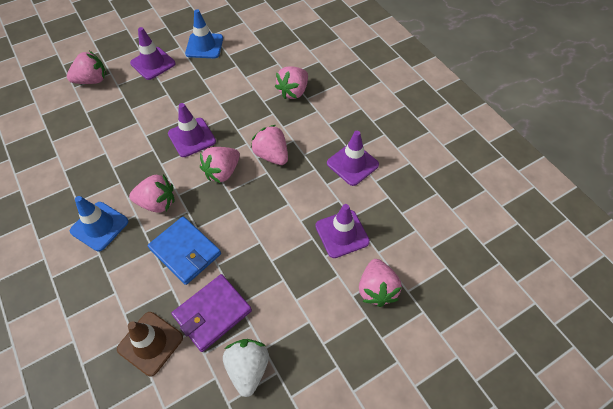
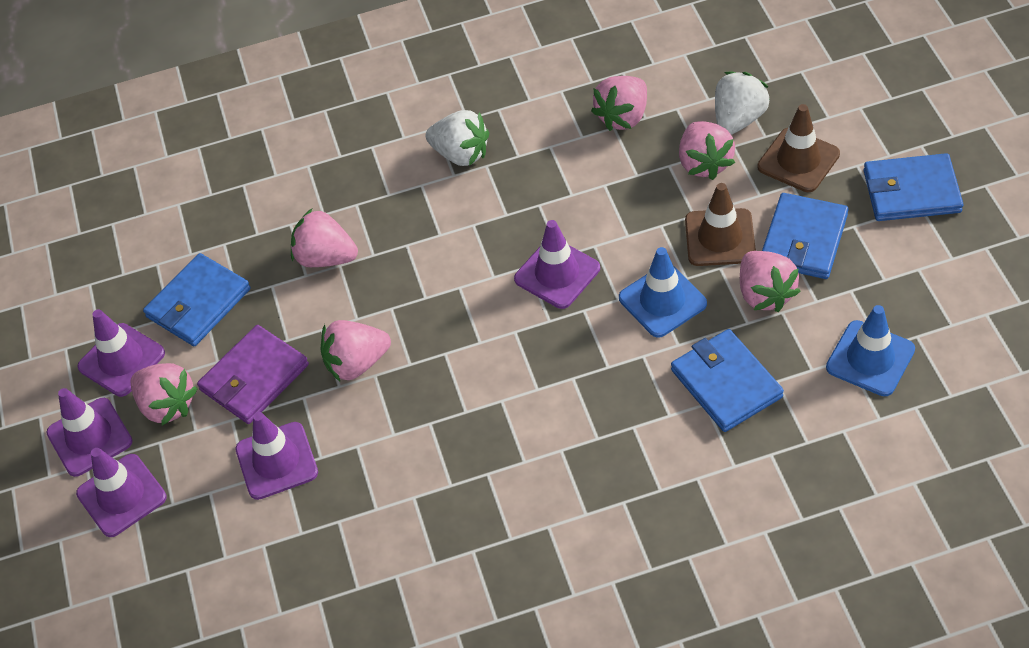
blue wallet: [148,216,221,285] = 1 -> [143,253,251,346] [671,329,784,432] [762,193,849,279] [863,153,964,221] = 4
brown traffic cone: [117,312,183,376] = 1 -> [685,183,756,266] [757,104,840,192] = 2
purple traffic cone: [130,27,175,80] [168,103,216,157] [315,204,370,258] [327,131,379,186] = 4 -> [46,388,133,477] [76,448,167,537] [77,309,165,397] [236,412,318,500] [514,220,600,309] = 5
white strawberry: [223,339,269,397] = 1 -> [426,110,489,166] [715,72,770,135] = 2

